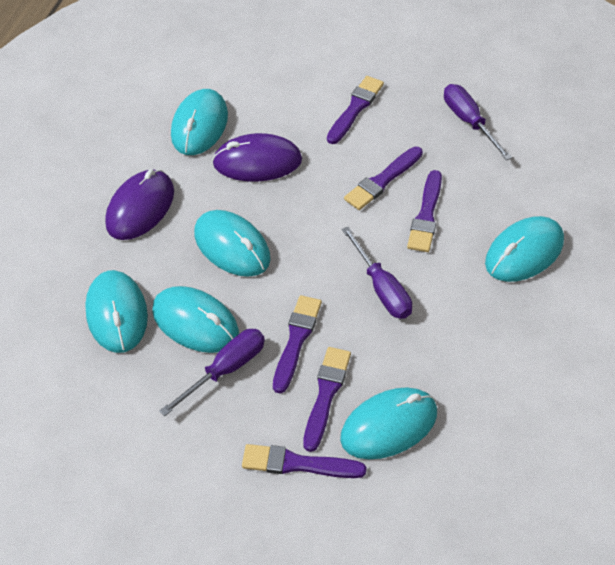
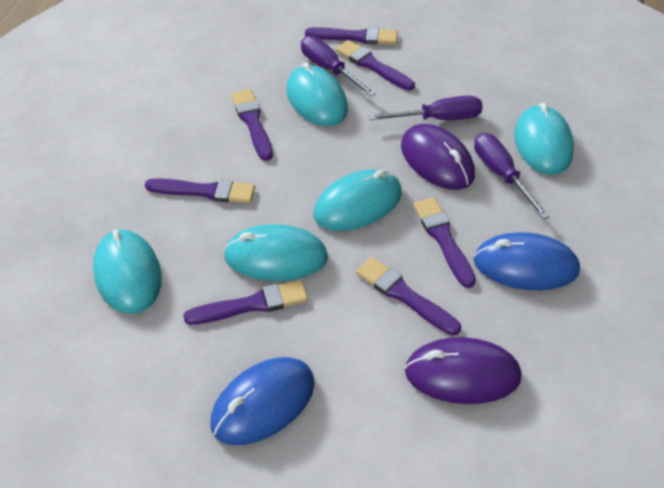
blue mouse: none = 0 -> [210,357,315,445] [474,232,580,291] = 2
purple brush: [242,444,366,478] [273,295,322,393] [303,347,351,452] [327,76,384,144] [344,147,423,210] [407,170,442,252] = 6 -> [145,178,255,203] [183,280,308,325] [231,89,273,161] [305,27,398,45] [336,40,415,91] [356,257,461,336] [413,197,476,288] = 7
turquoise mouse: [85,270,148,353] [152,286,239,353] [171,89,228,155] [194,210,271,277] [340,387,437,459] [485,216,564,282] = 6 -> [93,229,162,314] [223,224,328,281] [286,62,348,126] [313,170,402,231] [514,103,574,175] = 5

